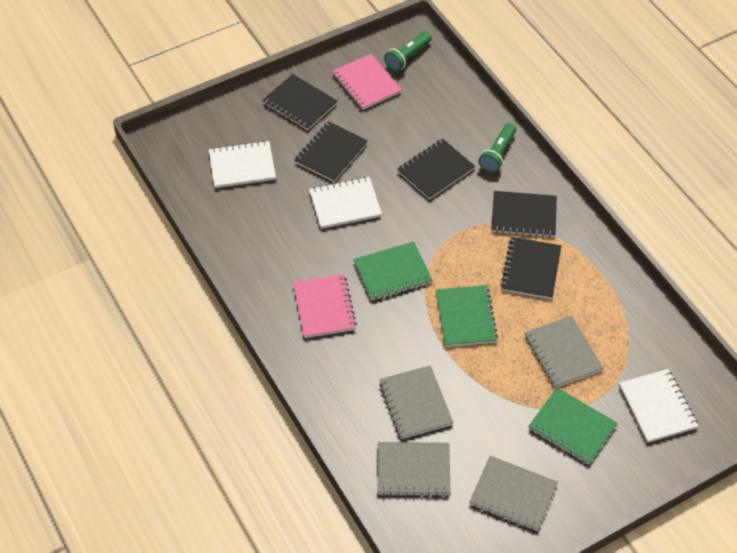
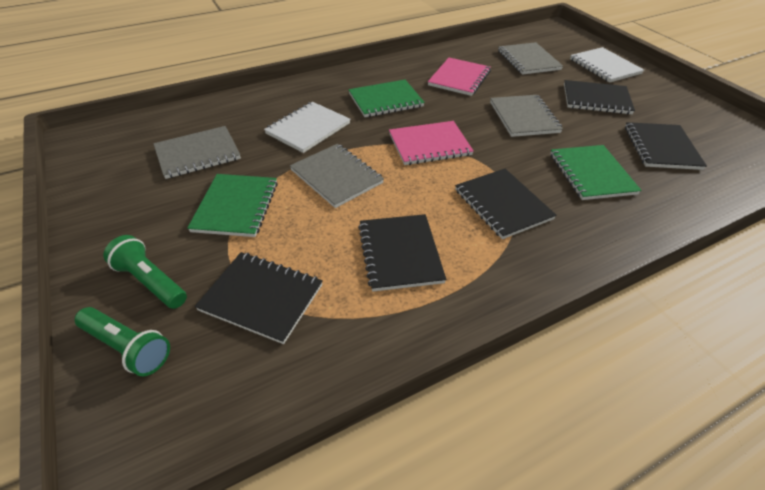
white notebook: [209,141,276,188] [309,177,382,229] [619,369,698,443] = 3 -> [264,102,350,153] [570,47,644,83] = 2

